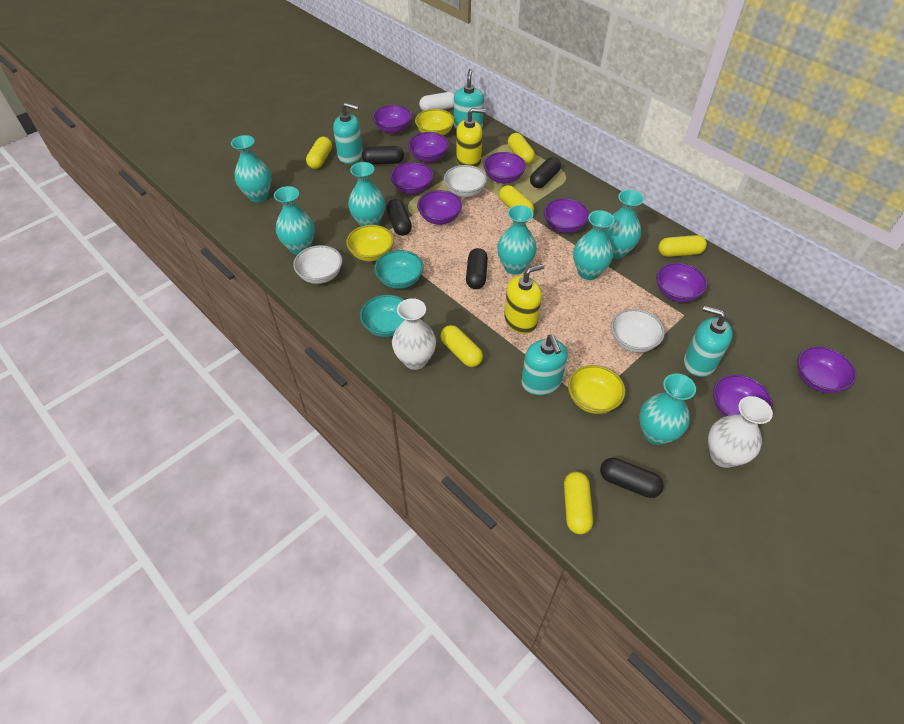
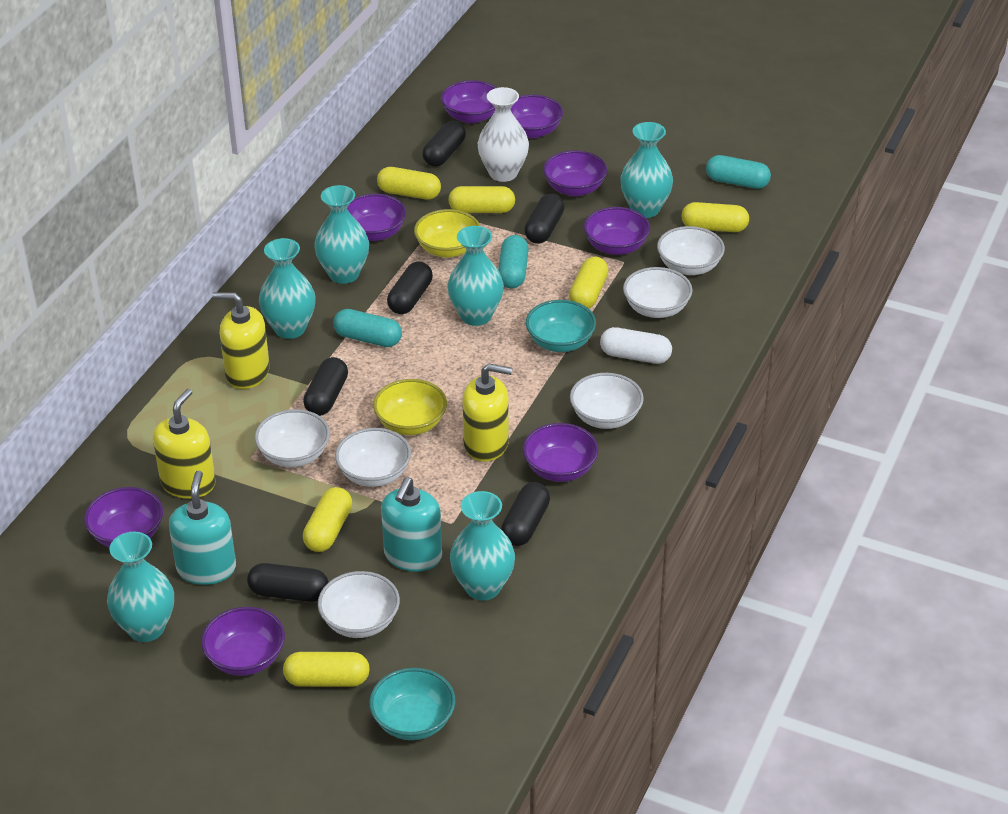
black capsule: [362,146,404,165] [386,199,412,236] [466,248,488,289] [530,157,561,188] [600,458,664,498] = 5 -> [247,563,329,602] [303,357,348,416] [387,261,433,314] [423,121,466,167] [501,482,550,546] [524,193,564,244] = 6
purple bowl: [373,105,412,134] [390,162,433,194] [408,132,449,162] [417,190,462,224] [483,152,526,184] [544,198,589,233] [656,263,707,302] [713,374,773,417] [797,346,856,393] = 9 -> [84,487,163,548] [201,607,285,676] [347,194,406,241] [441,80,497,124] [510,95,563,138] [523,423,598,482] [543,150,607,197] [584,207,650,255] = 8
turquoise capsule: none = 0 -> [333,309,402,347] [498,235,529,288] [706,155,771,189] = 3
turquoise soap dispenser: [333,102,363,164] [454,69,484,130] [521,335,568,395] [684,306,733,377] = 4 -> [169,471,236,585] [381,477,442,572] = 2
turquoise vase: [231,135,272,202] [274,186,315,255] [348,162,385,227] [497,205,537,275] [573,210,614,280] [605,190,644,259] [639,374,696,445] = 7 -> [107,532,174,642] [259,238,316,339] [314,185,369,284] [447,226,504,326] [450,491,515,601] [620,122,673,218] = 6
white bowl: [293,245,342,284] [444,165,487,197] [611,309,665,353] = 3 -> [255,409,330,467] [318,571,400,638] [335,428,411,487] [570,373,644,429] [623,267,692,318] [657,226,725,275] = 6
white vase: [392,298,436,370] [708,396,773,468] = 2 -> [478,87,529,182] = 1
yellow bowl: [346,225,394,262] [415,109,455,136] [568,365,625,414] = 3 -> [373,379,447,435] [414,209,480,258] = 2
yellow soap dispenser: [456,108,486,167] [504,264,545,334] = 2 -> [153,389,216,499] [213,292,270,389] [462,363,512,462] = 3

